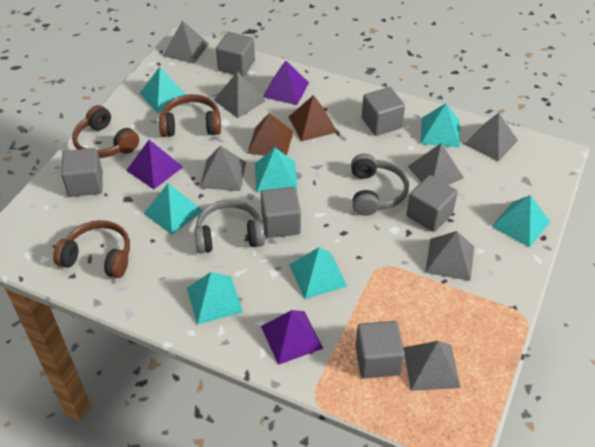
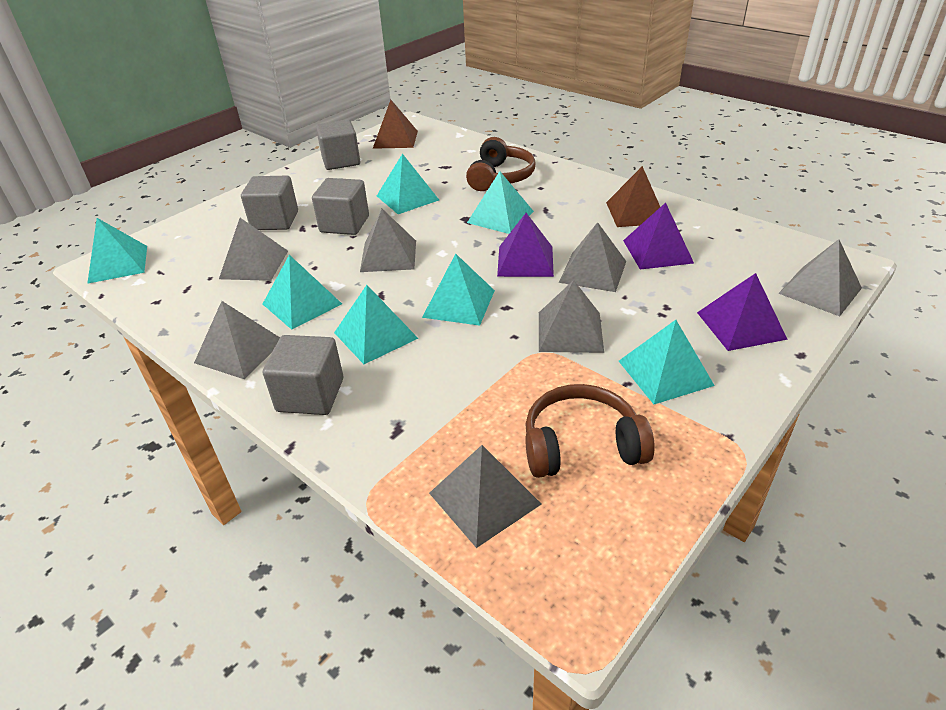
brown headphones: [53,220,130,278] [72,105,139,158] [159,94,221,137] = 3 -> [466,137,536,191] [525,384,654,478] = 2
grey cube: [61,148,103,197] [216,32,255,77] [261,187,301,238] [355,321,405,378] [362,87,405,136] [406,175,458,232] = 6 -> [241,176,298,230] [263,335,343,415] [312,178,369,235] [316,119,360,170] = 4
grey headphones: [195,200,265,254] [351,153,409,216] = 2 -> none = 0

